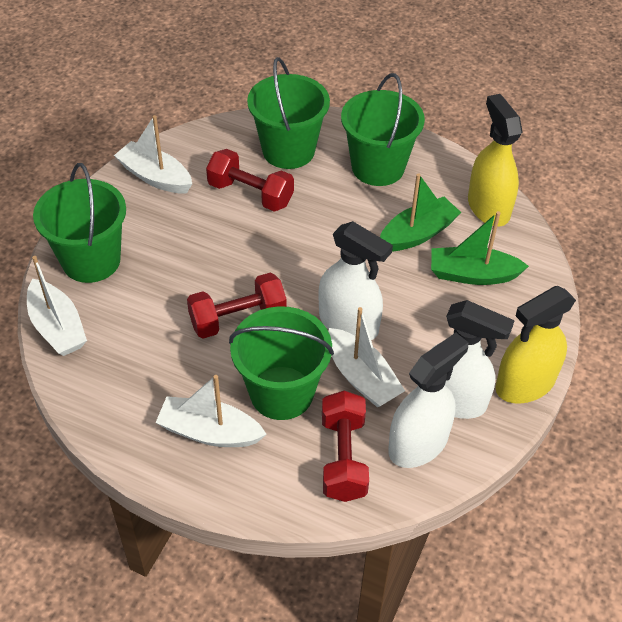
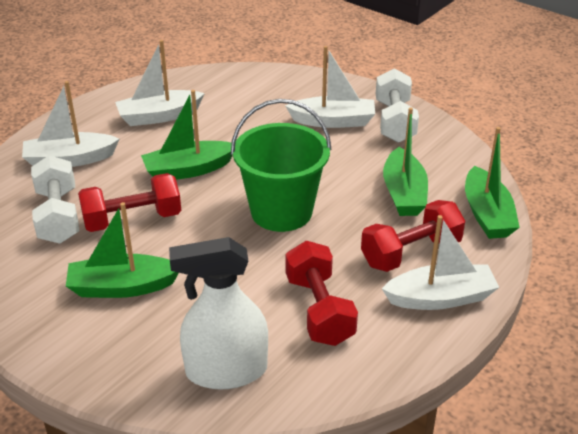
green boat: [380,173,462,251] [431,211,529,285] = 2 -> [66,202,179,298] [141,90,233,180] [383,107,428,216] [465,127,520,239] = 4
green bucket: [33,163,126,283] [229,306,334,420] [247,57,330,169] [341,73,425,186] = 4 -> [231,99,332,232] = 1
white dumbbell: none = 0 -> [31,155,79,244] [376,68,419,143] = 2
white spray bottle: [318,221,393,340] [388,333,468,468] [433,300,515,419] = 3 -> [169,237,268,389] = 1
yellow spray bottle: [468,94,522,227] [495,286,576,404] = 2 -> none = 0

